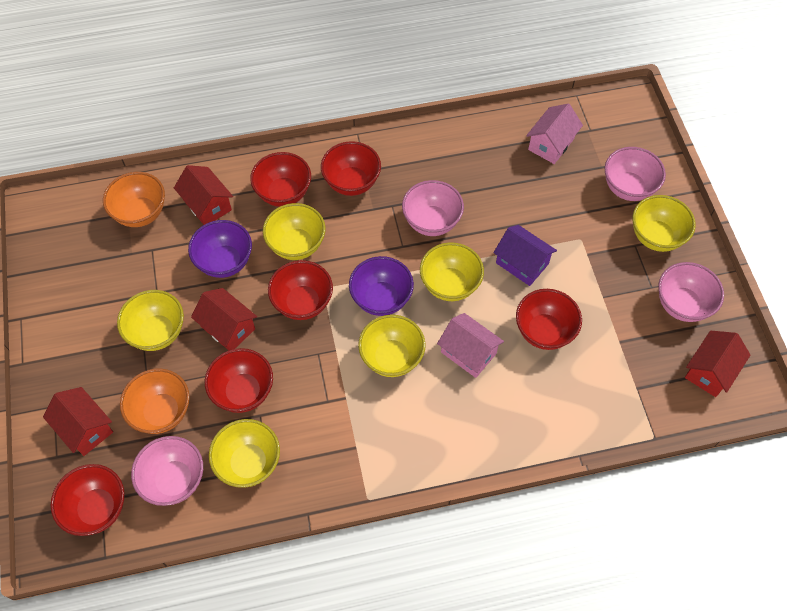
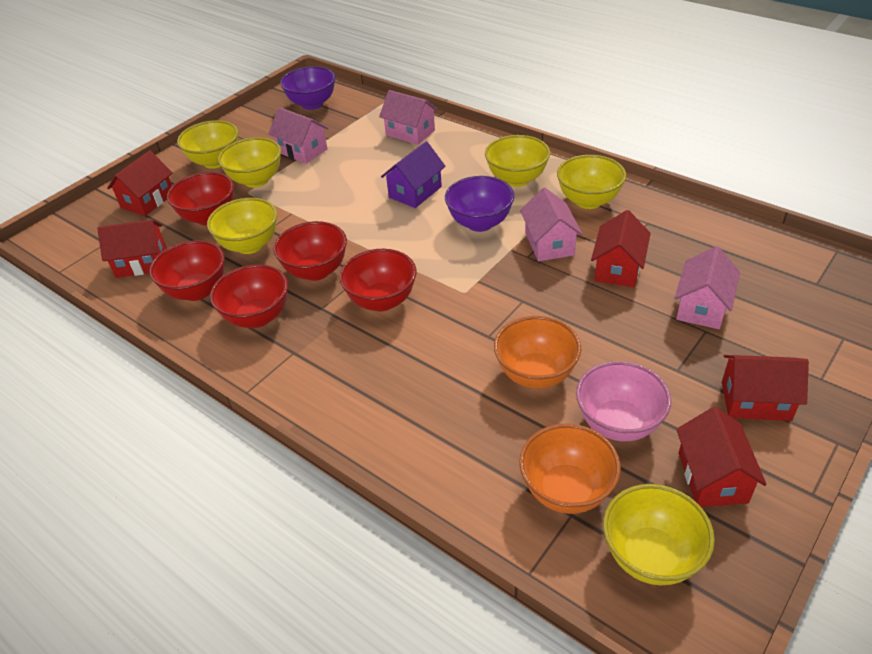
pink bowl: [131,436,203,506] [402,180,464,236] [605,147,666,201] [658,262,724,322] = 4 -> [576,361,671,441] = 1
pink house: [437,313,504,378] [526,104,583,164] = 2 -> [268,107,329,164] [379,90,438,145] [520,188,583,261] [675,246,740,329] = 4
red bowl: [51,464,124,536] [205,348,273,413] [250,152,311,207] [268,260,333,320] [321,141,381,196] [516,289,582,350] = 6 -> [149,240,225,301] [167,172,234,225] [210,264,288,328] [274,221,347,281] [339,249,417,311] = 5
red house: [43,387,113,456] [174,165,233,225] [191,288,257,350] [685,331,750,397] = 4 -> [97,219,167,278] [107,150,173,216] [591,210,651,287] [676,407,767,507] [722,355,809,421] = 5

